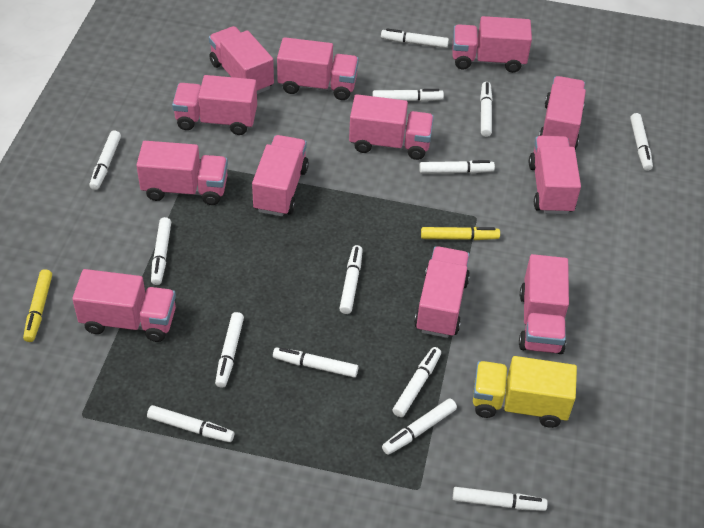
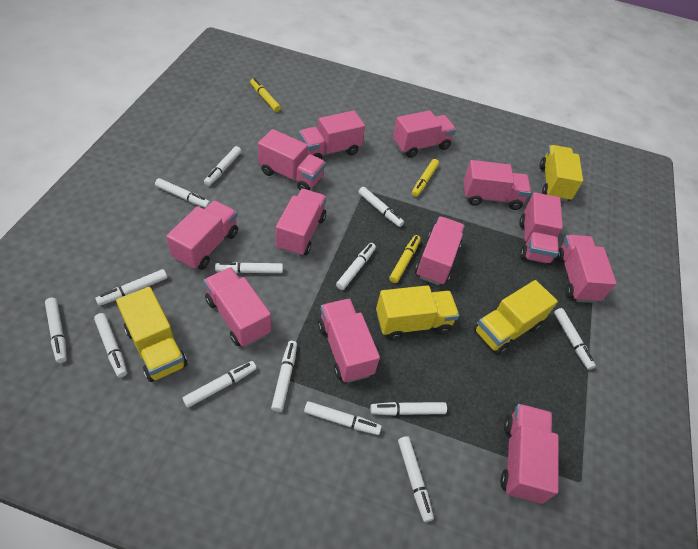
yellow marker: [23,269,52,342] [421,227,500,240] = 2 -> [250,78,281,112] [389,235,421,283] [412,159,439,197] = 3
yellow truck: [473,356,577,428] = 1 -> [116,287,187,382] [376,285,459,341] [474,280,558,355] [540,145,583,202] = 4

